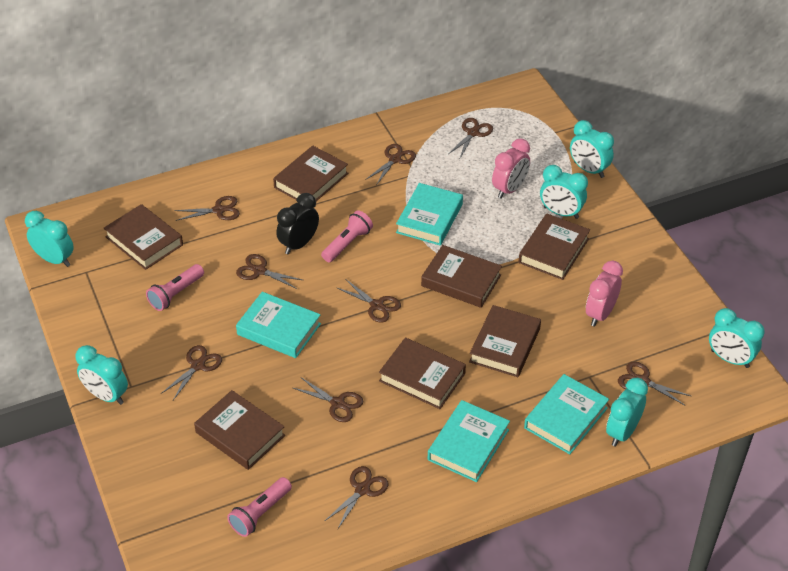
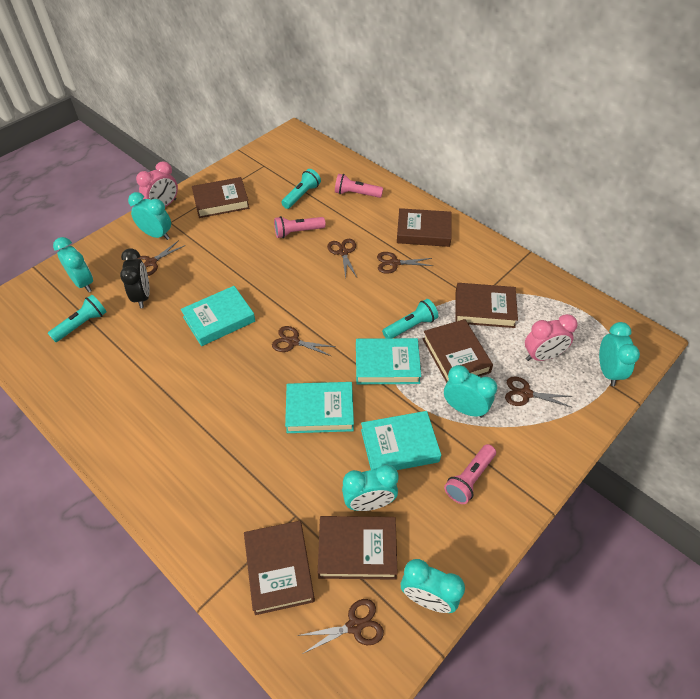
brown book: [104,204,183,270] [194,390,285,470] [273,146,348,201] [379,338,466,409] [421,245,502,308] [469,305,541,377] [518,214,590,280] = 7 -> [192,177,249,218] [244,521,315,615] [318,516,398,580] [397,208,452,247] [423,319,493,383] [456,283,518,328] = 6
brown scissors: [161,345,222,400] [174,196,240,221] [236,254,302,289] [293,378,363,422] [325,466,389,530] [337,279,401,323] [365,144,416,185] [449,118,493,158] [618,362,691,406] = 9 -> [137,240,186,276] [272,326,336,356] [297,599,384,654] [327,239,357,279] [377,252,433,274] [505,377,573,408] = 6
turquoise flashlight: none = 0 -> [48,295,107,342] [281,169,321,209] [382,299,438,338] = 3

